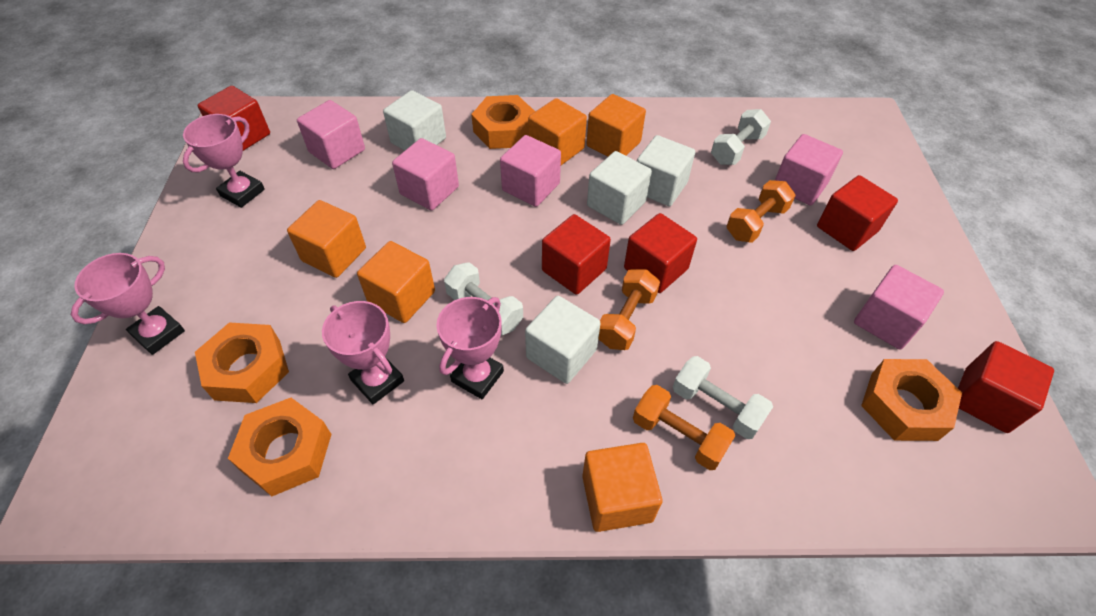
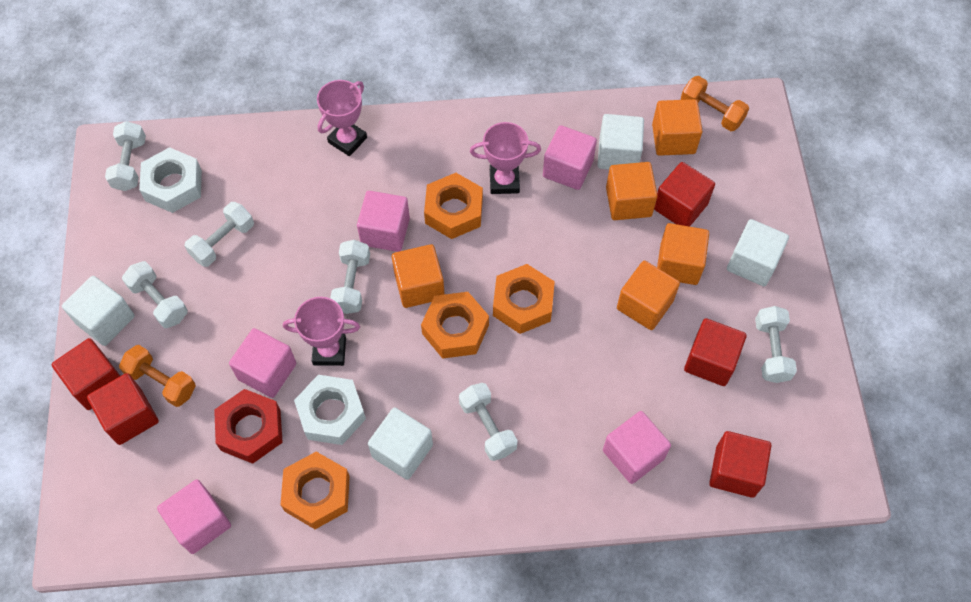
orange dumbbell: [598,269,660,350] [633,385,735,470] [727,180,796,243] = 3 -> [119,345,196,407] [681,76,749,131] = 2
pink trophy: [71,253,185,355] [183,114,265,208] [322,301,404,404] [436,297,504,399] = 4 -> [283,297,360,366] [317,80,367,156] [470,122,541,194] = 3
red nut: none = 0 -> [214,389,283,464] = 1
white dumbbell: [444,262,523,335] [673,356,773,439] [711,109,771,165] = 3 -> [105,121,146,191] [122,261,188,328] [184,202,254,267] [330,240,370,314] [459,383,518,461] [755,306,797,383] = 6
white nut: none = 0 -> [139,147,202,213] [294,375,366,445] = 2

